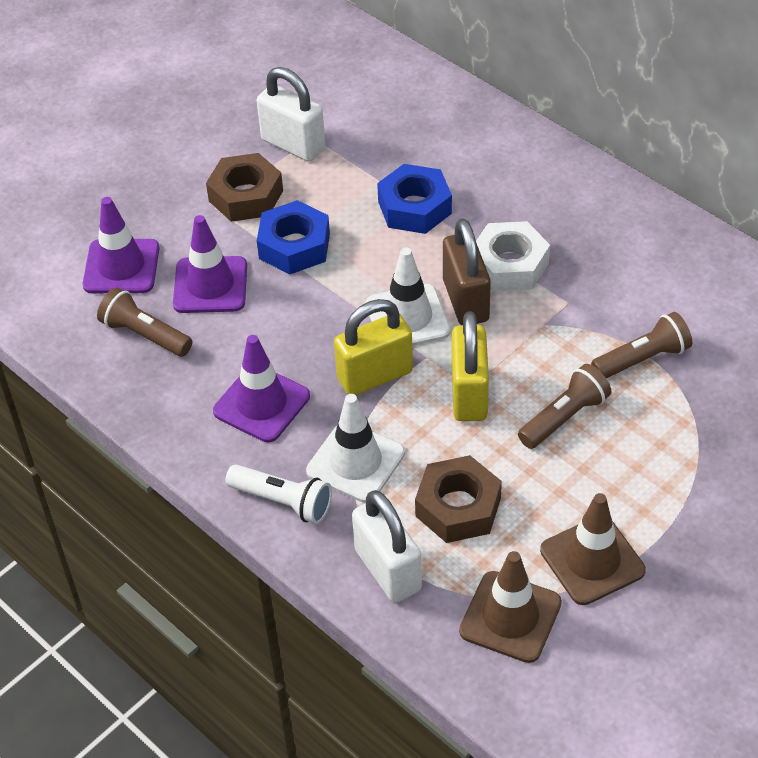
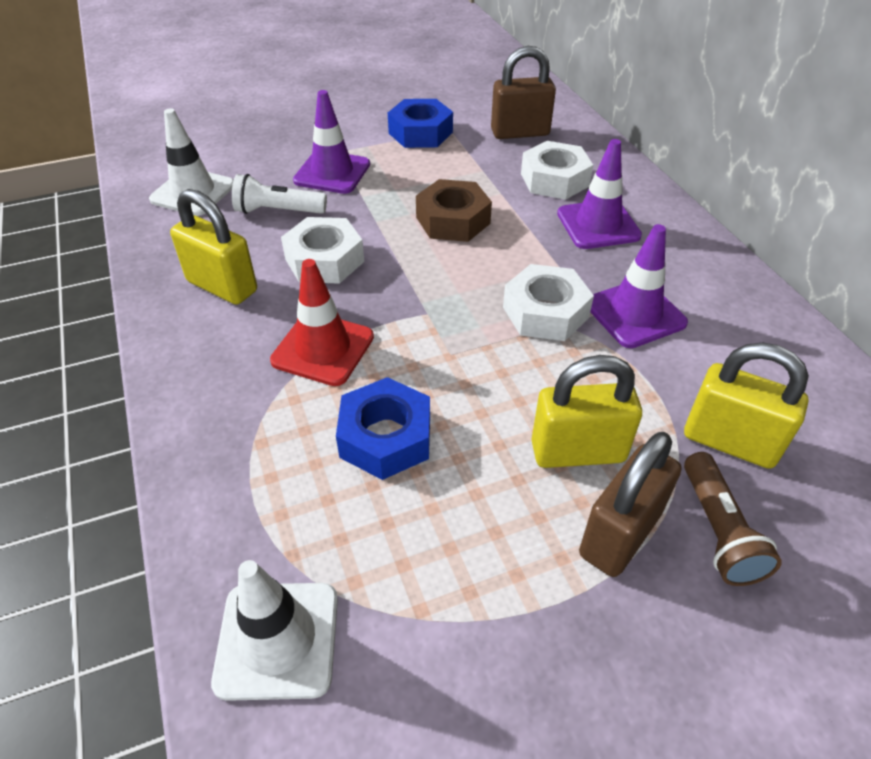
brown flashlight: [97,288,192,357] [518,364,611,449] [591,312,692,378] = 3 -> [684,452,782,586] = 1
brown nut: [206,153,283,222] [415,455,502,543] = 2 -> [416,179,492,242] = 1
brown padlock: [443,219,491,325] = 1 -> [491,46,556,139] [579,432,681,577] = 2
brown traffic cone: [459,551,562,663] [540,493,646,605] = 2 -> none = 0
red traffic cone: none = 0 -> [270,259,374,386] = 1
white nut: [476,221,550,291] = 1 -> [281,217,364,284] [503,264,594,341] [521,141,593,200] = 3
white padlock: [257,67,325,162] [352,490,422,603] = 2 -> none = 0
yellow padlock: [334,299,413,395] [452,311,489,421] = 2 -> [170,189,257,305] [532,355,642,468] [684,343,809,469] = 3

